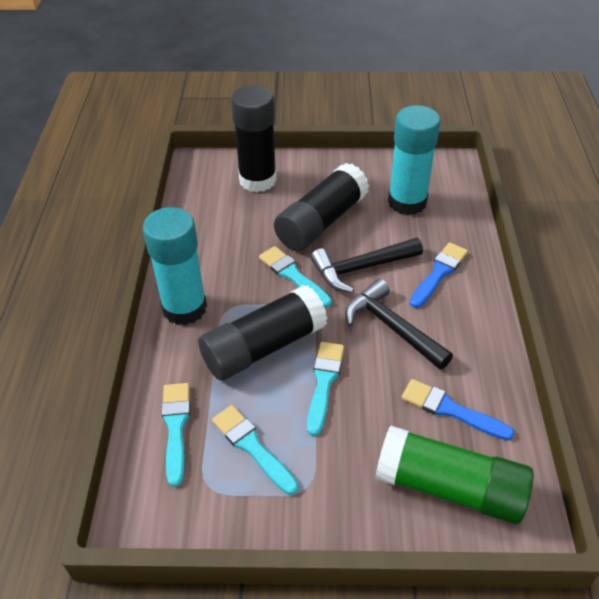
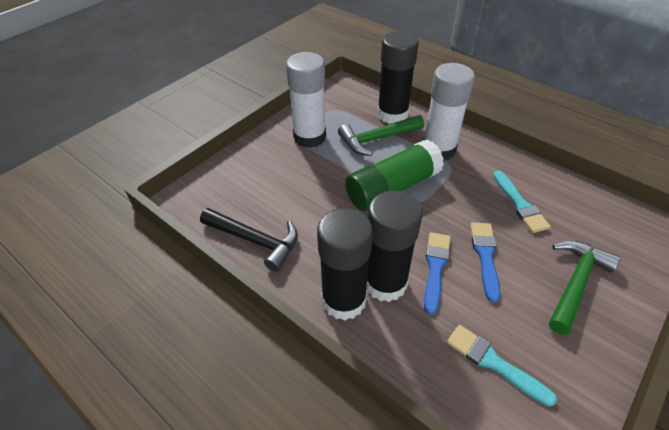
black hammer: [310,238,423,293] [345,279,453,370] = 2 -> [200,208,298,272] = 1
green hammer: none = 0 -> [338,115,424,156] [549,240,620,335] = 2
turquoise brush: [162,383,190,487] [212,405,298,495] [259,246,332,308] [307,342,344,436] = 4 -> [447,325,557,406] [493,170,551,233] = 2
turquoise glue stick: [143,207,207,325] [388,105,441,215] = 2 -> none = 0
white glue stick: none = 0 -> [286,52,326,148] [423,63,475,161] = 2

